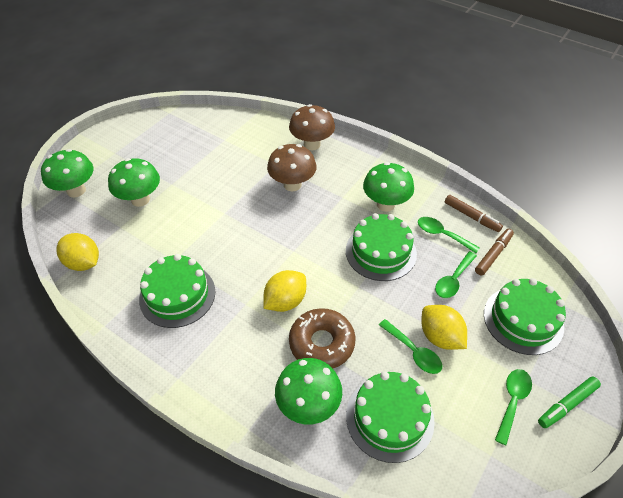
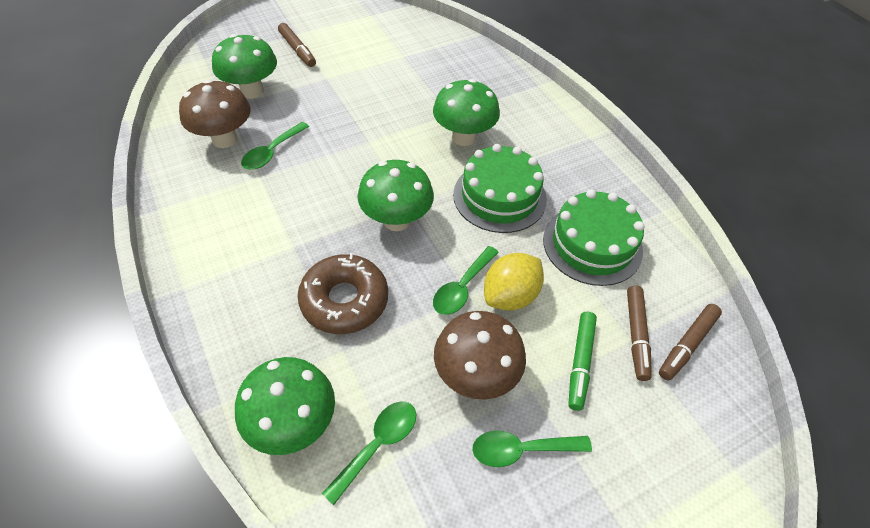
brown marker: [445,195,503,232] [475,229,514,275] = 2 -> [278,23,316,67] [627,286,652,381] [659,304,722,380] = 3
green cake: [139,254,215,328] [346,213,417,281] [346,371,435,463] [484,278,566,355] = 4 -> [453,144,547,233] [543,189,645,286] = 2
yellow lemon: [56,233,99,271] [263,270,306,312] [421,305,467,350] = 3 -> [484,253,544,311] = 1

